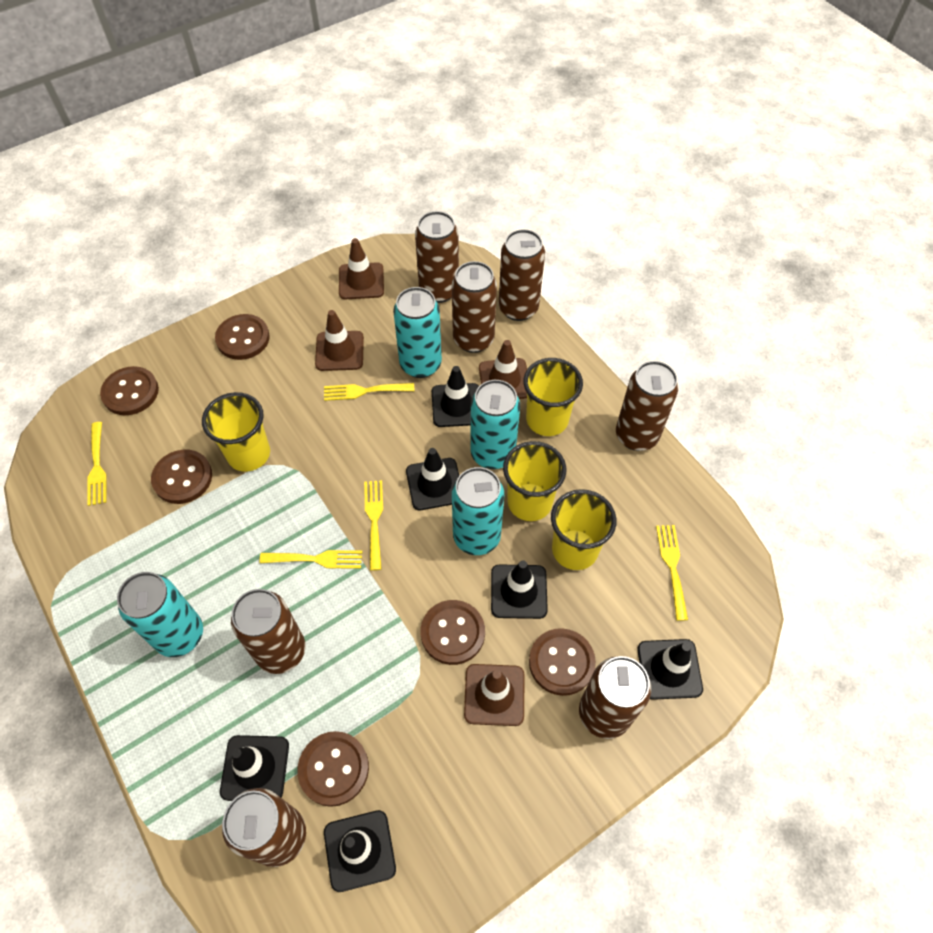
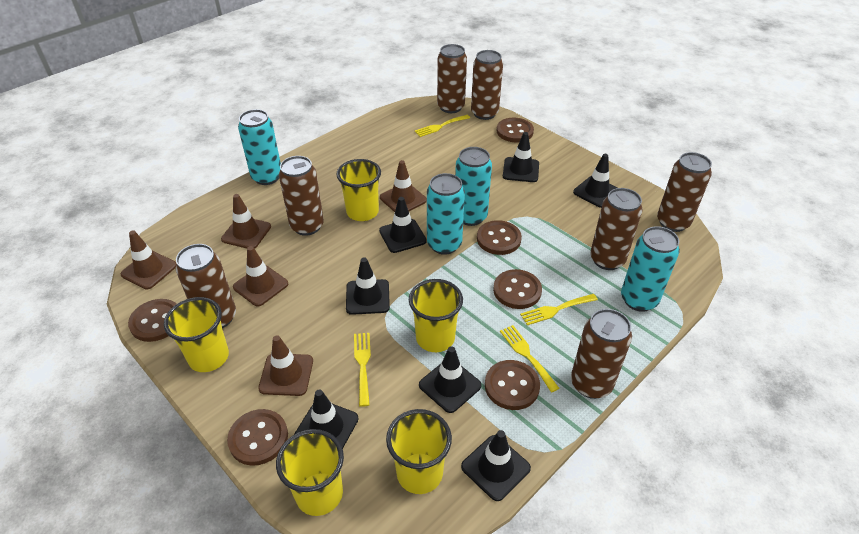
black traffic cone: [220,735,289,801] [324,810,396,892] [406,448,459,510] [432,366,479,427] [491,560,548,619] [637,639,703,700] = 6 -> [294,389,358,449] [346,258,390,315] [379,197,427,253] [419,346,482,413] [461,430,531,501] [503,132,539,182] [573,154,617,208] = 7
brown traffic cone: [315,310,364,371] [339,238,384,299] [464,664,525,726] [479,340,527,399] = 4 -> [121,231,177,289] [221,194,271,249] [233,246,288,306] [258,335,313,396] [380,160,427,212] = 5
yellow cup: [202,392,270,472] [503,441,566,521] [523,358,583,436] [551,489,617,570] = 4 -> [164,297,229,372] [276,429,344,516] [336,159,381,221] [386,409,452,494] [409,279,463,352] = 5
yellow fork: [87,422,107,506] [259,550,362,569] [324,383,414,401] [364,480,383,571] [656,525,688,621] = 5 -> [354,333,371,407] [415,115,470,137] [500,325,560,392] [520,294,598,325] = 4

